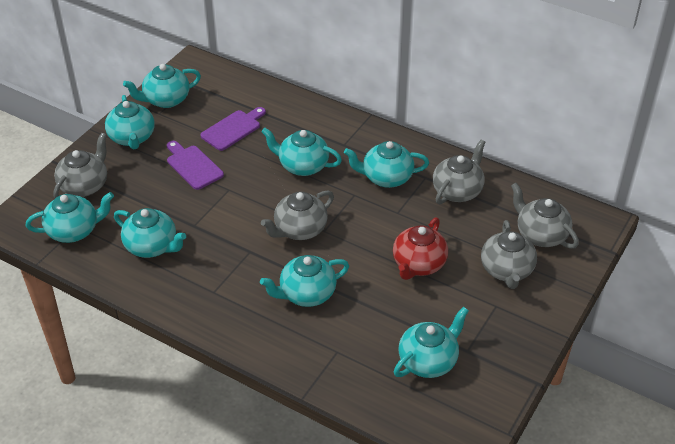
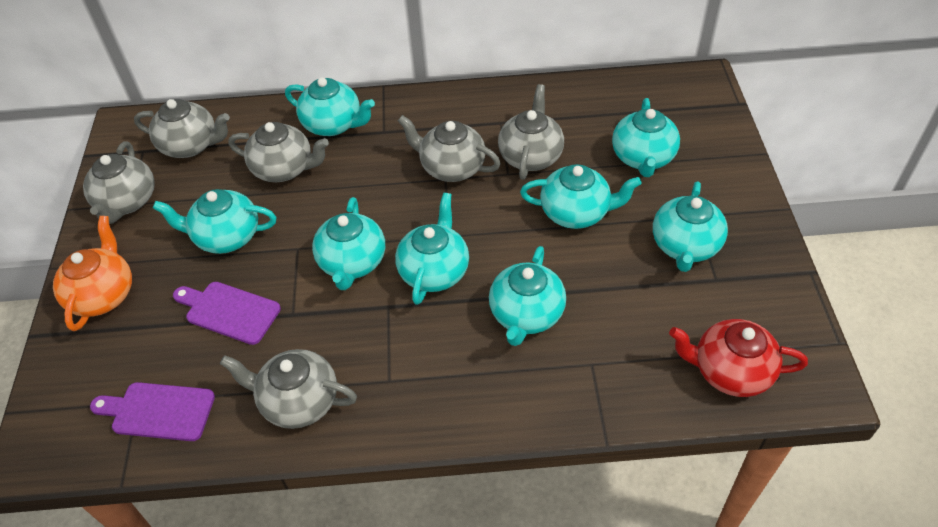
grey teapot: [54,133,107,198] [261,191,334,240] [433,140,486,204] [481,220,537,289] [511,183,579,249] = 5 -> [83,141,155,224] [134,99,230,158] [220,349,357,429] [228,122,329,182] [398,115,501,182] [498,84,564,180] = 6
orange teapot: none = 0 -> [53,216,132,331] = 1

